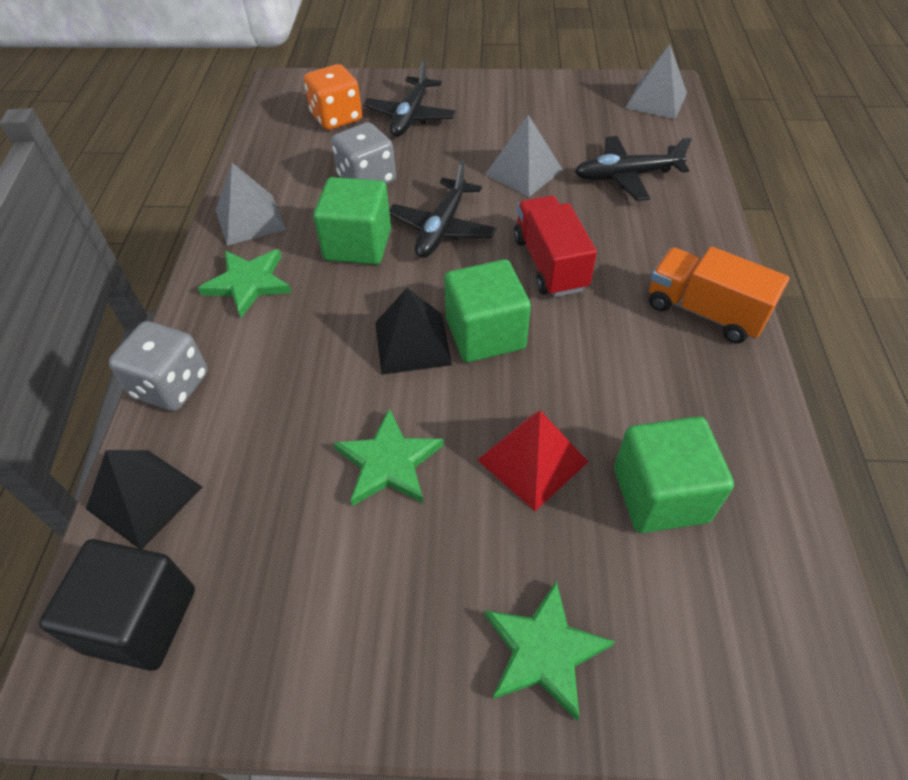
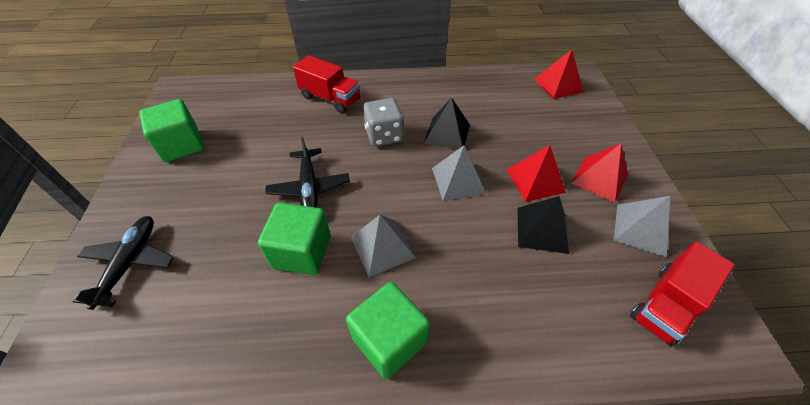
black cube: [39,539,195,671] = 1 -> none = 0
black plane: [363,58,457,137] [389,160,496,258] [575,136,692,201] = 3 -> [72,216,174,310] [266,136,350,208] = 2
green star: [198,249,292,318] [334,408,444,506] [484,581,615,721] = 3 -> none = 0
grey dice: [109,321,208,411] [331,122,396,184] = 2 -> [363,98,404,147] = 1
orange dice: [304,64,362,130] = 1 -> none = 0
orange truck: [649,246,789,343] = 1 -> none = 0
red pyramid: [478,410,588,511] = 1 -> [506,145,566,202] [534,49,584,99] [571,143,628,203] = 3
red truck: [514,195,597,297] = 1 -> [293,55,360,113] [630,241,735,347] = 2

